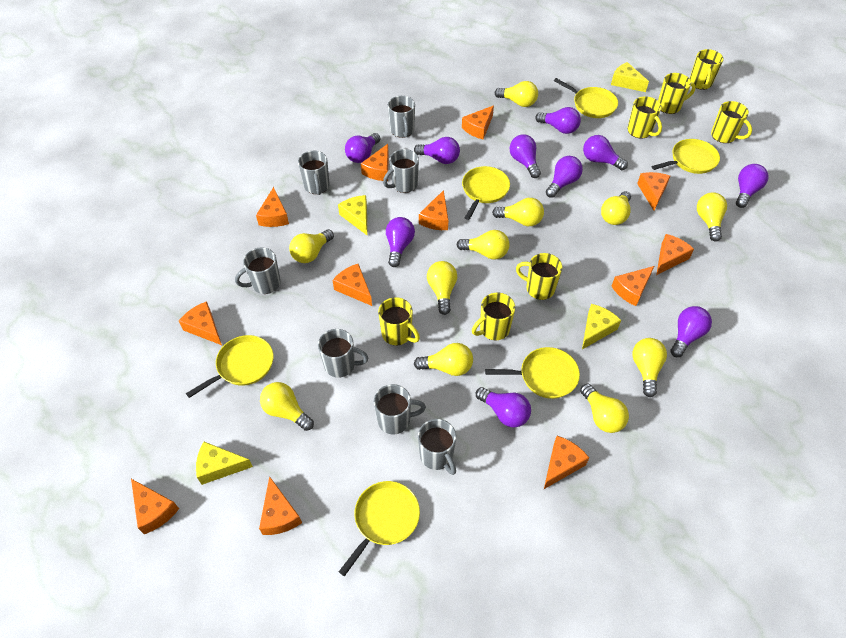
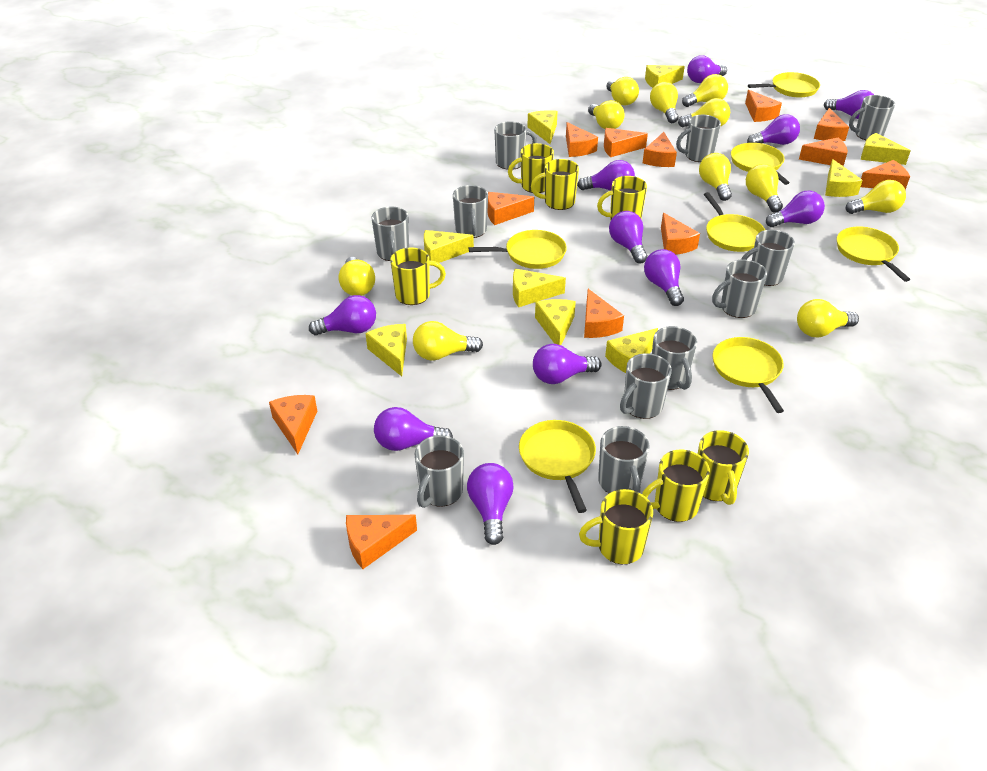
grey mug: [235,247,281,294] [298,151,330,195] [318,329,369,378] [374,384,426,434] [383,149,419,193] [388,96,415,138] [418,419,456,475] = 7 -> [371,207,409,261] [415,435,464,508] [453,185,488,238] [494,121,537,170] [598,426,649,493] [620,353,672,419] [652,326,697,390] [676,115,721,162] [712,259,767,318] [741,230,795,286] [849,95,895,140] = 11
purple light bulb: [345,133,380,163] [386,217,415,267] [414,137,460,164] [476,387,531,428] [510,135,541,178] [535,107,581,134] [546,156,583,198] [583,135,628,170] [670,306,712,357] [736,164,768,208] = 10 -> [309,295,376,336] [374,407,453,451] [467,463,514,545] [533,344,602,384] [577,160,635,191] [609,211,647,264] [644,249,684,306] [687,56,727,83] [747,114,800,145] [766,191,825,227] [824,90,874,119] = 11
yellow cheese: [196,442,253,485] [338,195,367,235] [582,304,621,349] [611,62,649,92] = 4 -> [365,324,407,376] [424,230,474,263] [513,269,566,307] [527,110,558,144] [535,299,576,345] [605,328,658,373] [645,65,685,88] [825,159,863,197] [861,133,911,165] = 9
yellow pan: [186,335,274,398] [339,481,420,576] [462,166,510,220] [485,347,580,399] [554,78,618,118] [652,139,720,174] = 6 -> [469,230,567,269] [519,420,596,513] [704,192,765,252] [712,337,784,413] [731,143,790,185] [748,72,820,98] [837,227,910,282] = 7

